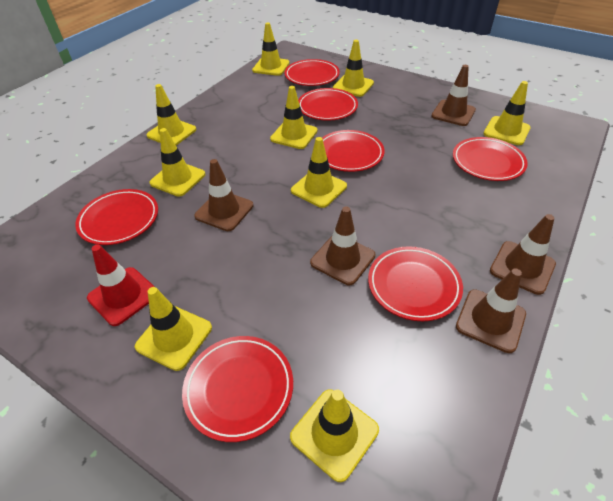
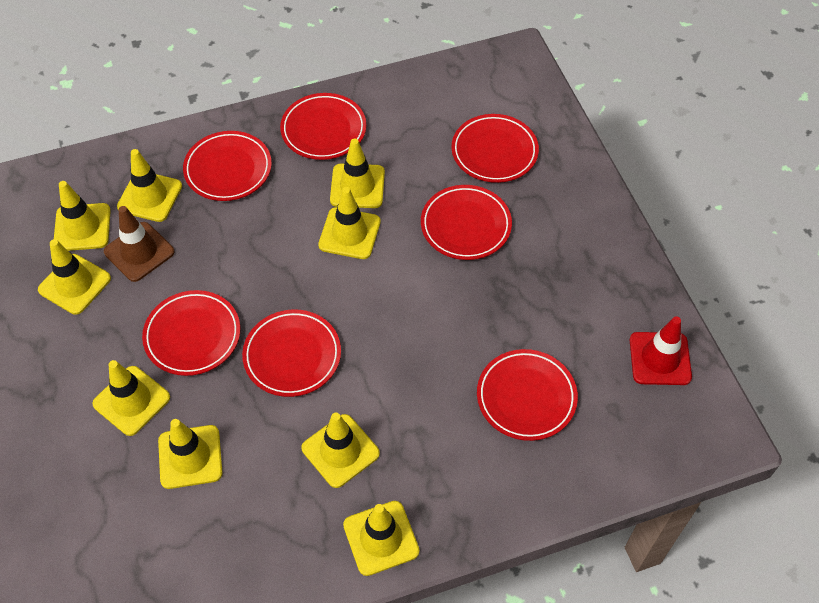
brown traffic cone: [194,159,253,231] [310,207,375,285] [431,65,476,126] [456,268,526,353] [490,214,556,295] = 5 -> [104,206,175,282] = 1

